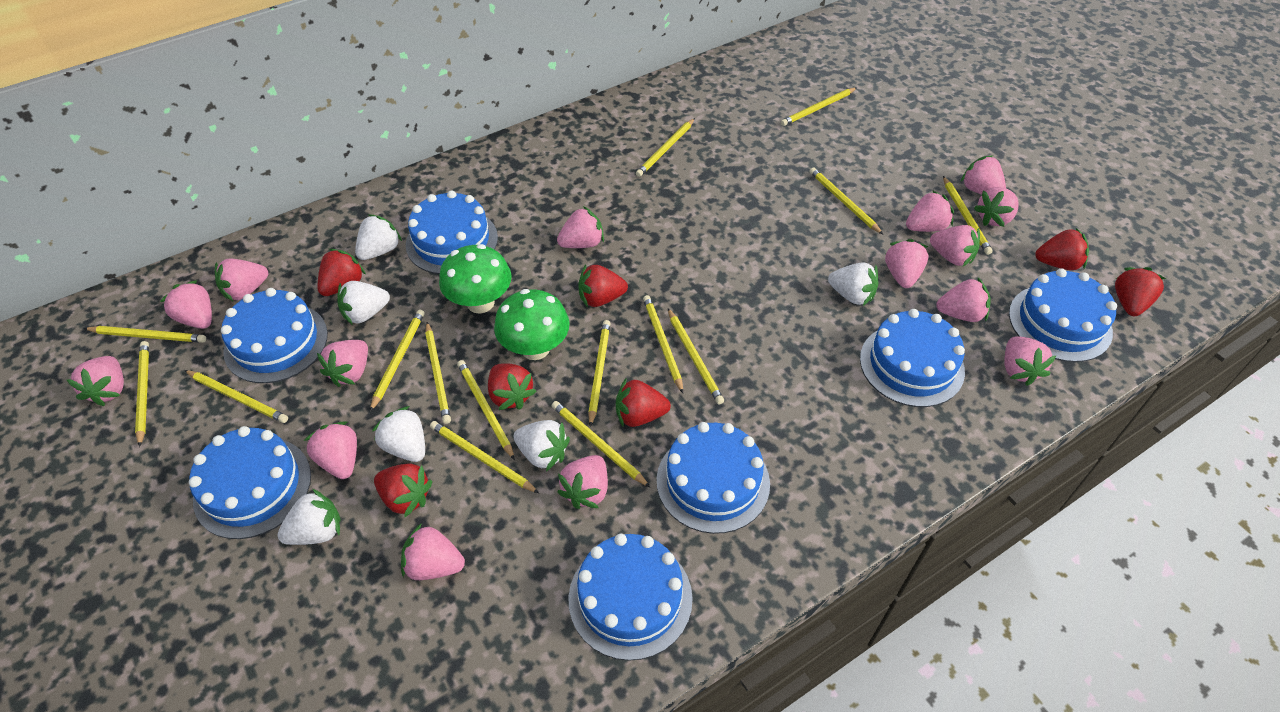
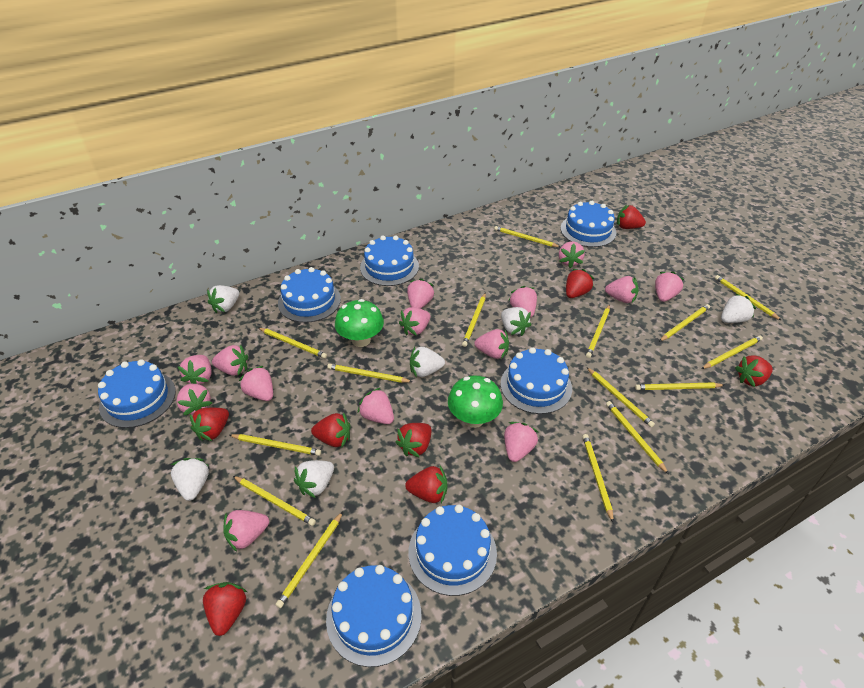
pink strawberry: [67,356,124,406] [160,280,212,329] [215,259,268,301] [304,421,357,479] [317,340,368,387] [401,523,465,580] [557,206,604,248] [557,455,608,509] [885,239,929,288] [906,190,954,232] [930,225,980,267] [936,278,991,322] [961,155,1006,195] [974,187,1019,227] [1004,336,1056,386] = 15 -> [177,384,212,416] [178,355,211,385] [212,345,248,376] [223,510,269,552] [239,366,273,401] [358,388,394,424] [399,307,430,336] [407,279,434,309] [474,329,509,359] [504,422,538,462] [508,286,537,318] [559,241,585,268] [605,276,639,303] [655,271,684,302] = 14
red strawberry: [318,249,366,296] [374,463,432,517] [488,363,536,410] [578,264,628,308] [616,379,671,427] [1035,228,1089,270] [1115,267,1166,316] = 7 -> [190,408,229,441] [203,582,247,636] [311,412,350,447] [395,423,431,458] [405,466,447,503] [566,269,594,298] [617,205,646,229] [735,355,773,387] = 8

